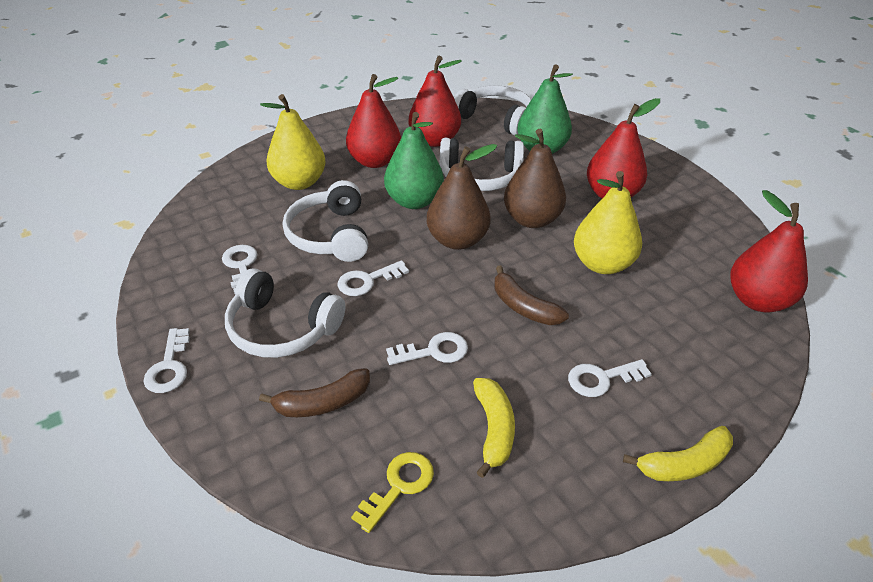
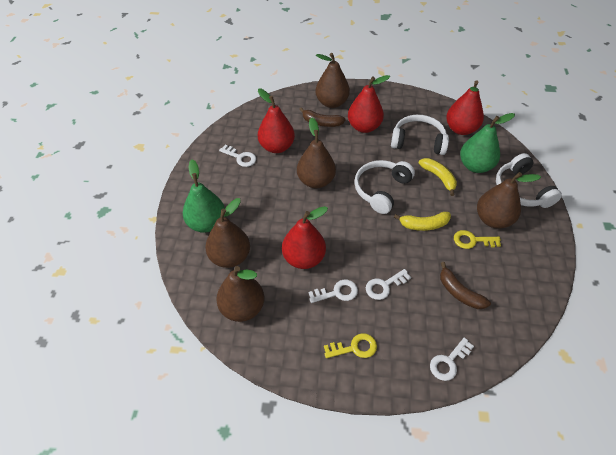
brown pear: [427,144,497,250] [504,129,566,228] = 2 -> [205,198,250,268] [216,266,264,322] [297,117,336,188] [315,53,350,108] [477,172,541,229] = 5
white headphones: [225,268,345,358] [283,180,368,262] [440,138,524,191] [454,85,531,135] = 4 -> [354,160,415,214] [391,115,449,155] [496,153,562,208] = 3
white key: [143,328,190,393] [222,245,258,294] [338,260,409,296] [386,332,468,365] [568,359,652,397] = 5 -> [219,145,256,167] [308,280,358,303] [366,269,411,300] [430,338,474,381] = 4
yellow key: [351,452,434,533] = 1 -> [324,333,377,358] [454,230,501,249] = 2
yellow pear: [260,94,326,190] [574,171,642,274] = 2 -> none = 0

